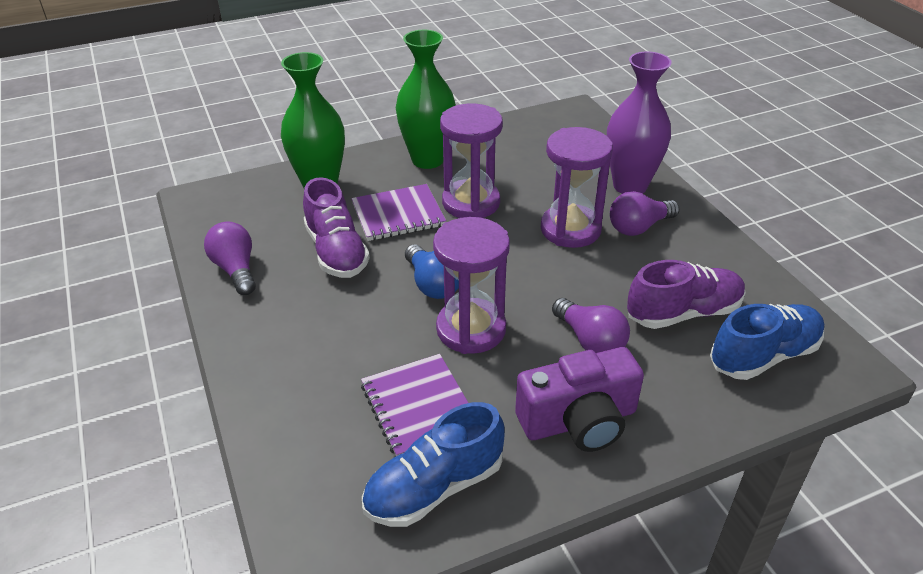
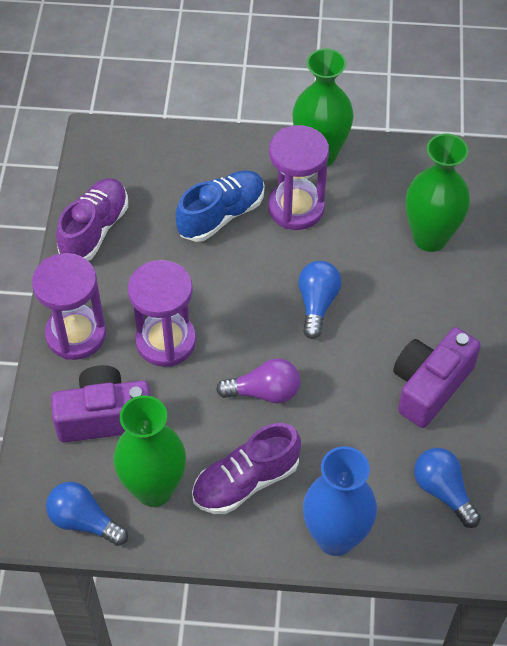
blue light bulb: [405,244,459,299] = 1 -> [46,482,128,546] [298,261,342,339] [414,448,481,528] = 3
blue shoe: [362,402,505,527] [710,304,825,380] = 2 -> [175,170,265,242] = 1
blue vase: none = 0 -> [303,446,377,556] = 1
green vase: [281,52,345,188] [396,30,456,169] = 2 -> [113,395,186,507] [292,48,354,167] [406,134,470,252] = 3
purple camera: [515,347,644,452] = 1 -> [51,365,150,443] [393,327,481,428] = 2
purple light bulb: [204,221,256,295] [552,298,630,353] [610,191,680,236] = 3 -> [216,358,300,404] = 1
purple notebook: [352,184,446,241] [361,354,468,456] = 2 -> none = 0
purple vase: [607,51,672,194] = 1 -> none = 0

